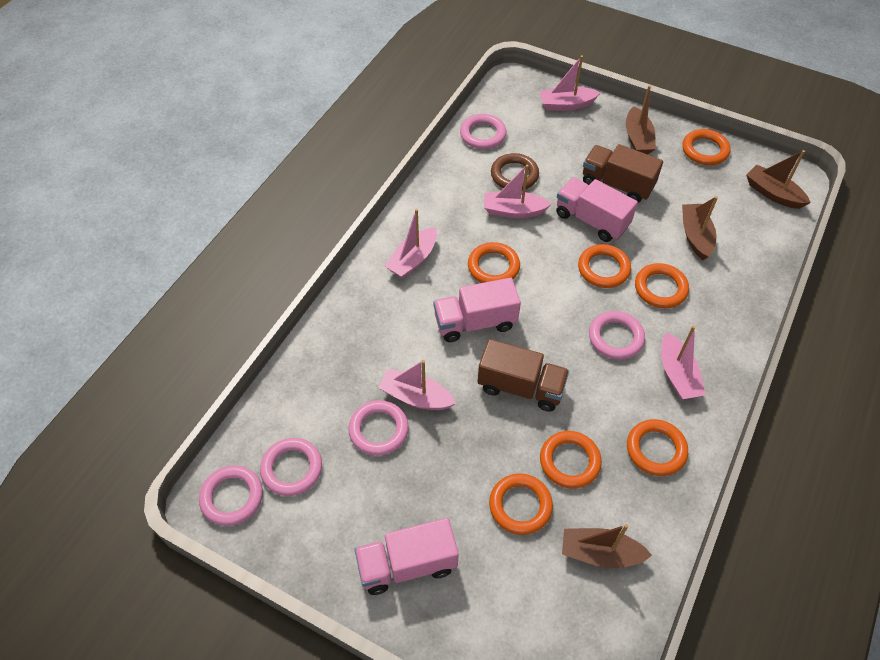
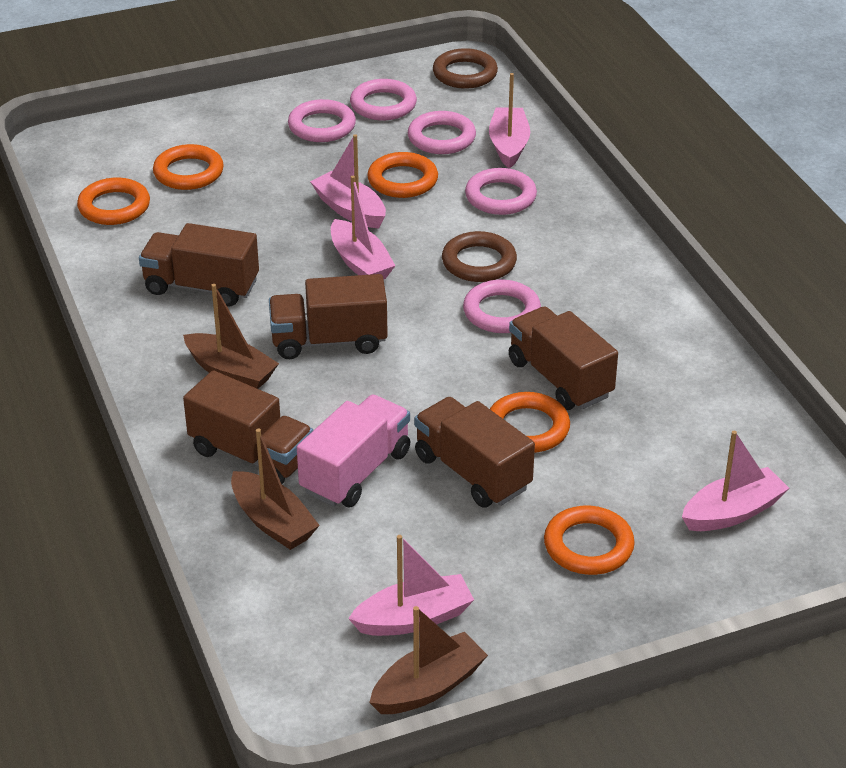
brown boat: [562,524,652,568] [626,85,656,154] [682,196,718,260] [746,150,811,209] = 4 -> [183,284,279,389] [231,428,320,550] [369,606,488,714] = 3
brown ring: [491,153,539,190] = 1 -> [433,48,498,89] [442,231,517,282] = 2
brown truck: [478,339,569,412] [583,144,663,203] = 2 -> [139,223,259,306] [183,370,313,484] [269,274,388,359] [414,397,535,508] [509,306,618,410] = 5
orange ring: [468,242,520,283] [489,474,553,535] [540,431,602,489] [578,244,631,288] [627,419,688,476] [635,263,689,308] [682,129,731,165] = 7 -> [77,178,150,225] [153,144,224,190] [367,152,438,198] [490,392,570,453] [544,506,635,575] = 5
pink truck: [355,518,459,595] [434,278,521,342] [556,177,638,242] = 3 -> [297,394,410,507] = 1

